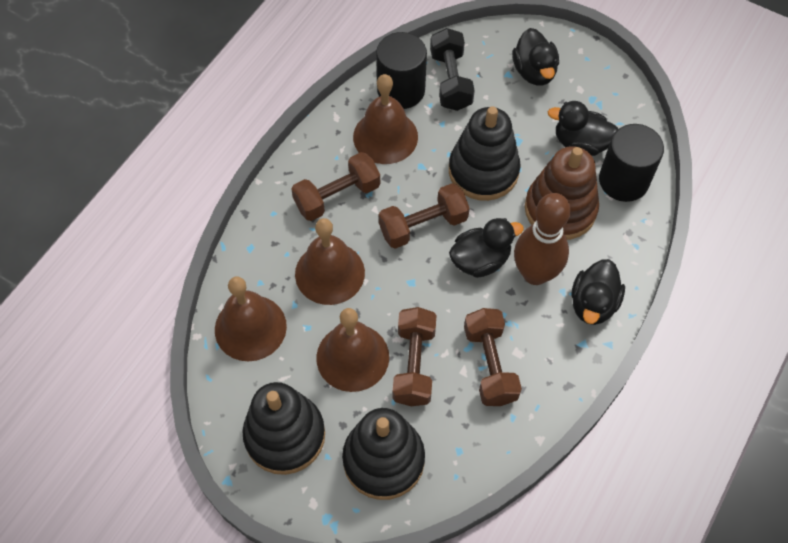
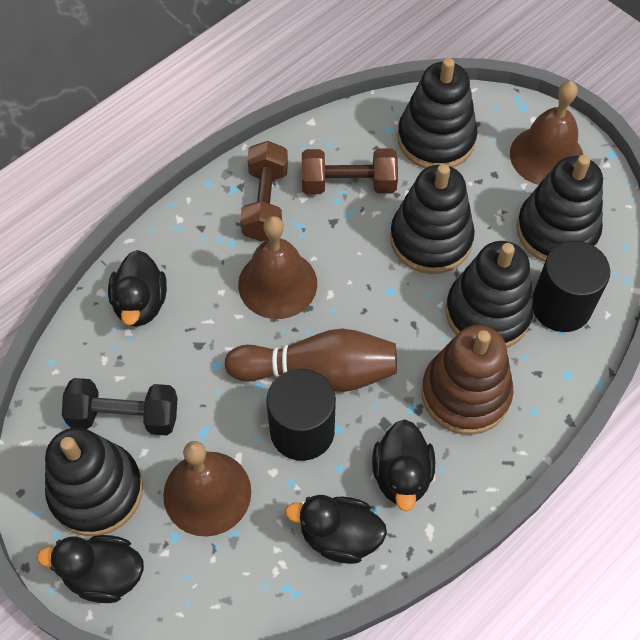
black stacking toy: [242,382,325,475] [342,408,425,500] [449,106,521,201] = 3 -> [45,428,143,536] [390,164,475,274] [397,58,477,168] [446,241,534,348] [516,155,603,262] = 5
brown bell: [215,277,287,361] [295,218,365,305] [316,308,389,392] [353,74,418,164] = 4 -> [163,441,251,537] [238,216,317,319] [510,81,583,185] = 3
brown dumbbell: [291,152,380,221] [379,183,470,249] [393,307,437,406] [464,308,522,406] = 4 -> [240,141,288,242] [302,148,398,194] = 2

